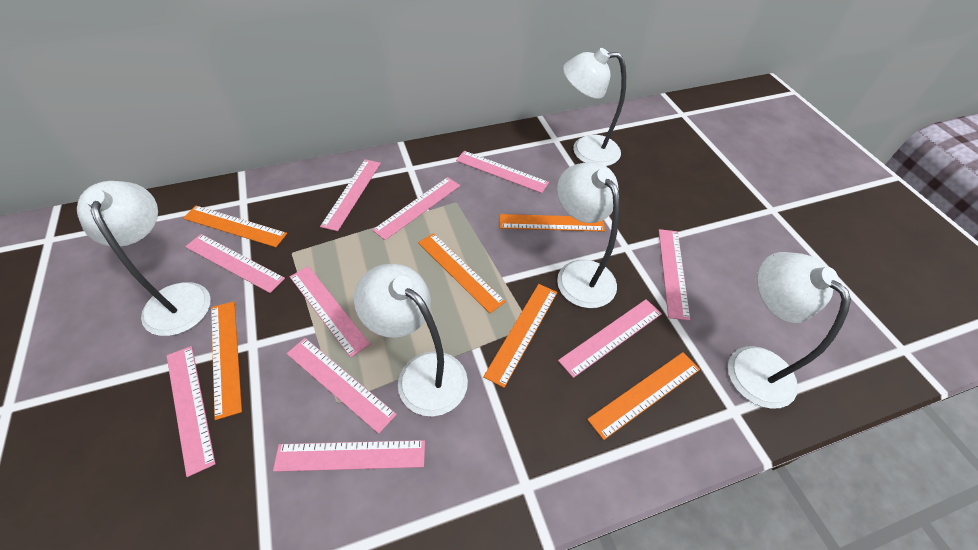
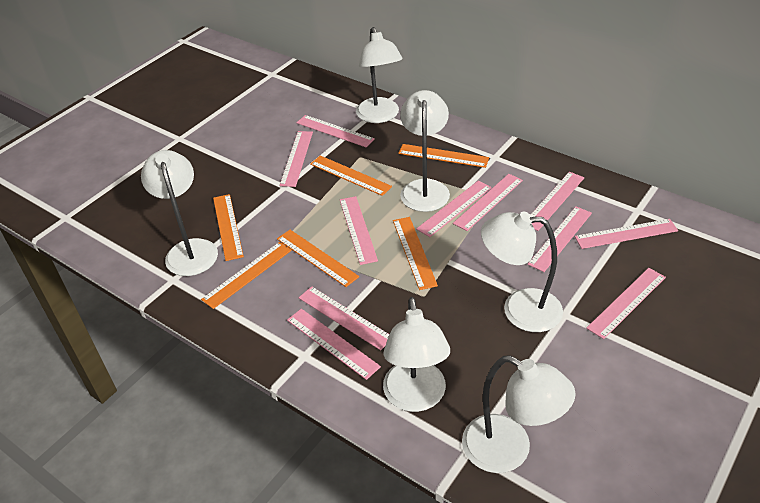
pink ruler: [167,346,216,477] [185,234,285,293] [273,440,425,472] [287,338,397,434] [290,266,370,357] [320,159,381,231] [372,177,460,240] [456,151,549,193] [558,299,662,378] [658,229,690,321] = 10 -> [280,131,313,187] [287,309,381,380] [296,115,375,147] [299,286,389,350] [340,196,378,265] [416,180,492,237] [453,174,523,231] [528,206,592,272] [530,172,584,231] [575,219,678,249] [586,268,666,339] = 11
white lamp: [77,181,211,336] [354,264,468,416] [557,162,620,308] [563,48,626,166] [728,252,851,409] = 5 -> [141,150,218,276] [356,27,402,123] [383,297,450,412] [400,90,450,212] [462,355,576,473] [481,212,563,332] = 6

